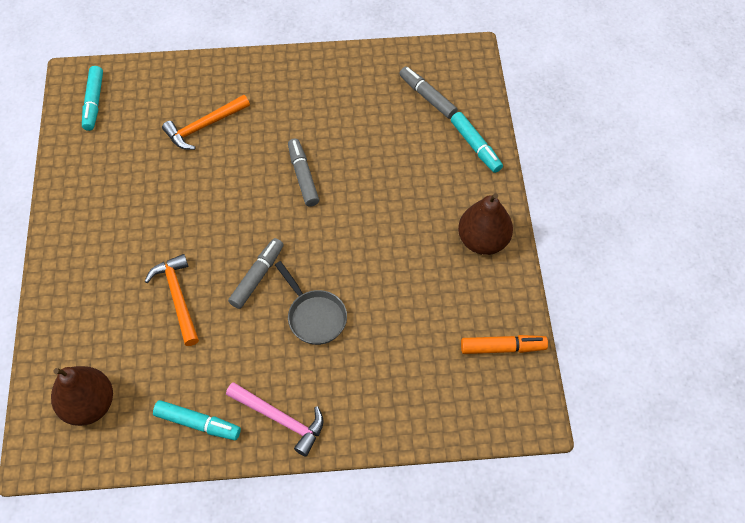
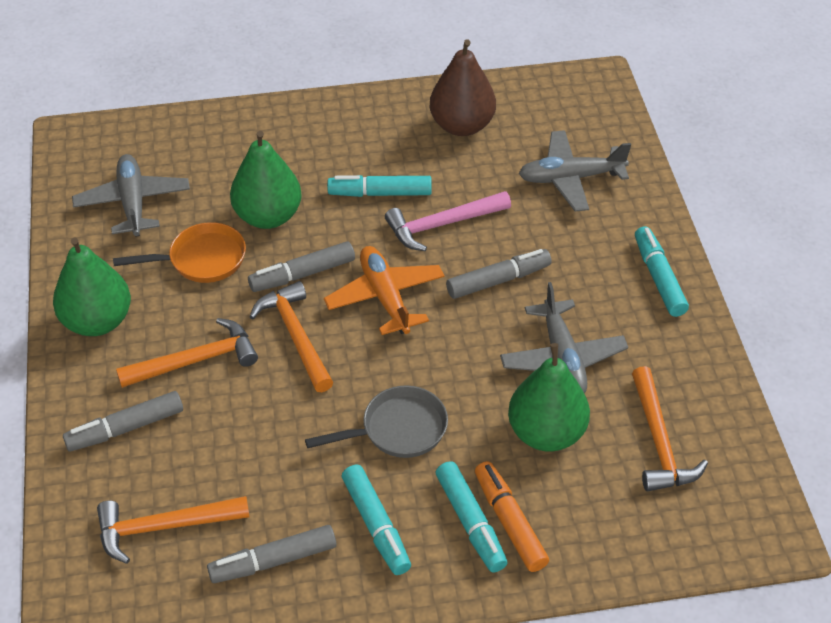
brown pear: [51,366,113,426] [458,193,513,255] = 2 -> [430,39,496,136] = 1
green pear: none = 0 -> [53,237,131,336] [230,131,302,229] [508,343,590,452] = 3
grey marker: [228,238,284,309] [288,139,319,207] [399,67,458,119] = 3 -> [63,391,183,451] [207,525,336,583] [248,241,355,292] [446,249,552,299] = 4
grey plane: none = 0 -> [72,154,190,237] [500,282,628,393] [519,130,631,212] = 3
orange hammer: [145,254,199,346] [162,95,250,150] = 2 -> [97,496,250,564] [116,318,258,388] [250,281,334,392] [632,366,708,492] = 4
orange pan: none = 0 -> [113,222,246,283] = 1
orange plane: none = 0 -> [324,246,445,335] = 1
turquoise marker: [82,66,103,131] [153,400,241,440] [451,112,503,173] = 3 -> [327,175,432,197] [342,465,411,575] [436,461,508,572] [635,226,689,317] = 4

